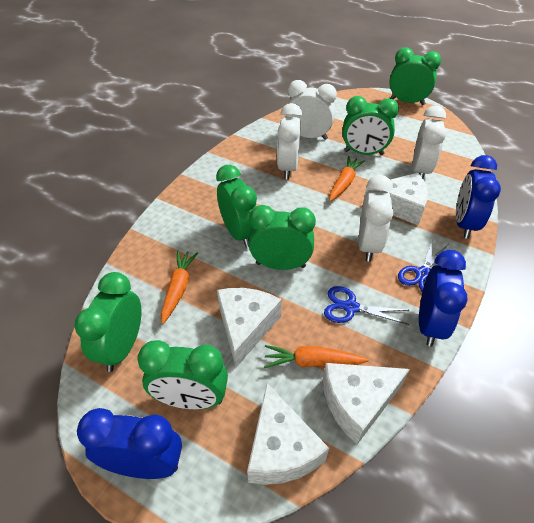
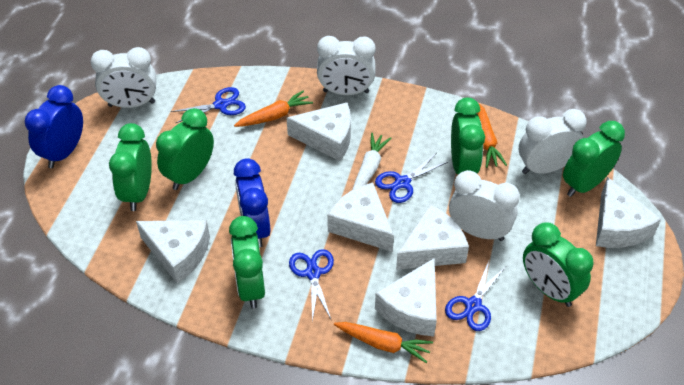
blue clock: [77,408,182,479] [419,250,468,347] [456,155,501,239] = 3 -> [25,85,83,168] [234,158,271,248] = 2
blue scissors: [324,286,409,325] [398,239,448,291] = 2 -> [171,87,246,123] [289,249,334,322] [375,153,448,203] [445,261,505,331] = 4
white carrot: none = 0 -> [352,133,392,190] = 1
white cheese: [217,288,282,367] [247,383,329,485] [323,363,410,444] [363,173,428,225] = 4 -> [136,220,210,283] [287,102,351,161] [327,182,394,252] [375,258,437,336] [396,204,469,270] [596,177,661,248] = 6

